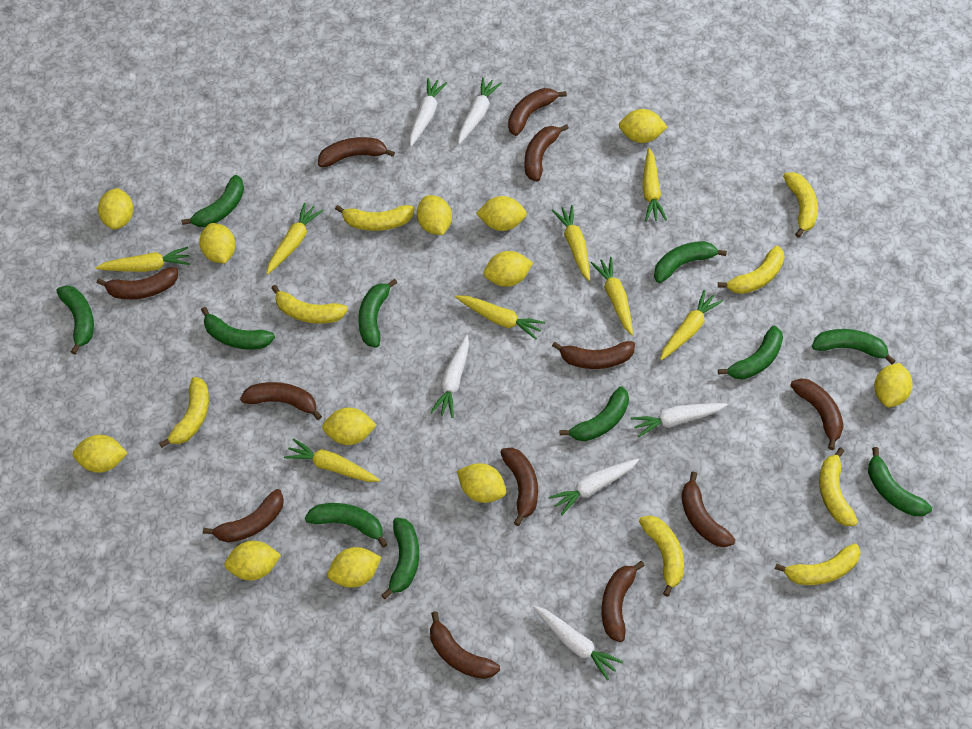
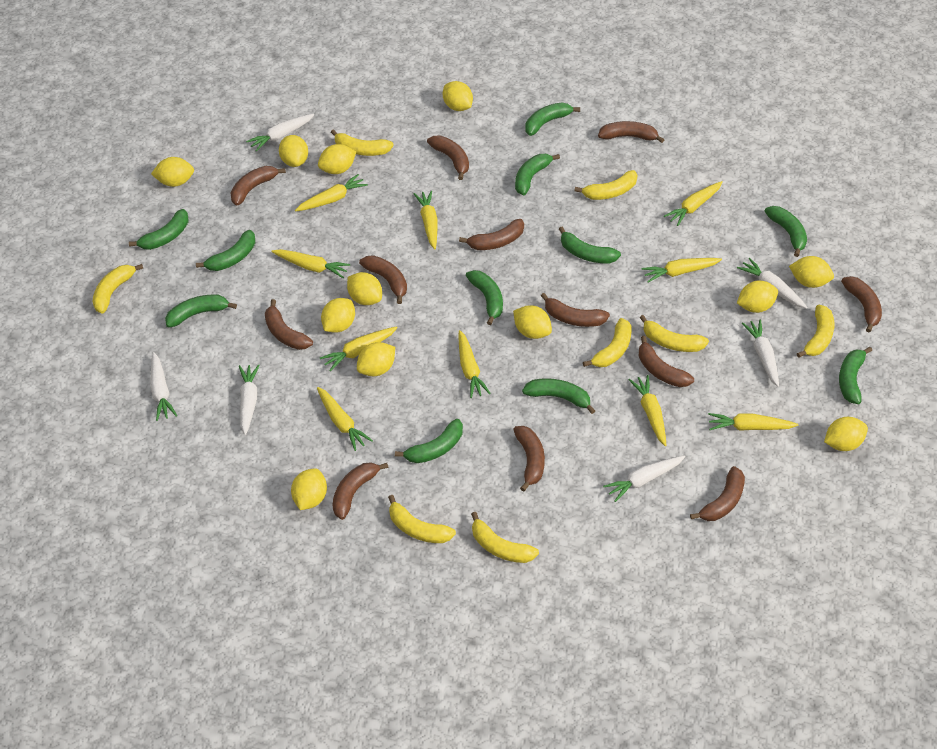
yellow carrot: [96,247,190,272] [266,203,323,274] [284,438,380,482] [455,295,545,340] [552,205,590,281] [591,257,633,335] [642,148,667,221] [660,290,723,360] = 8 -> [271,249,350,278] [295,174,368,211] [317,387,373,451] [320,326,398,371] [414,191,438,249] [459,330,491,398] [629,375,667,446] [641,258,722,283] [664,181,723,226] [708,413,798,431] = 10

